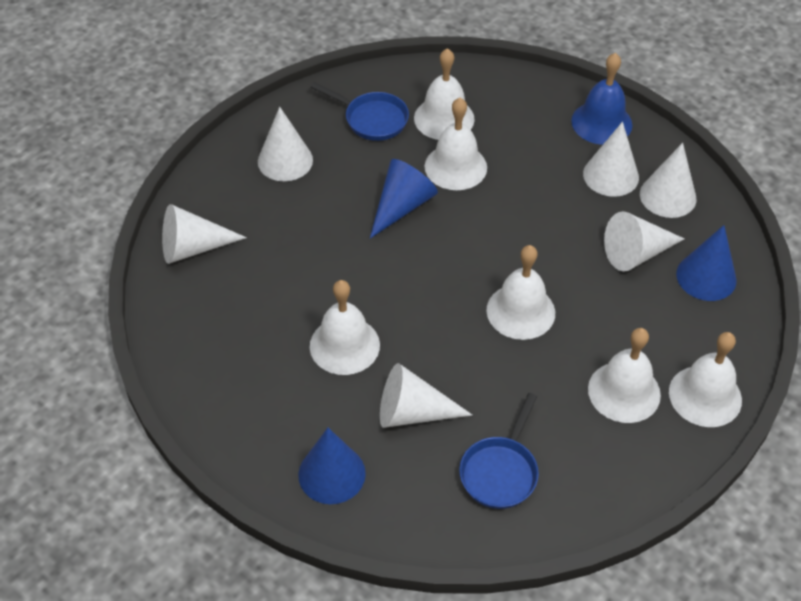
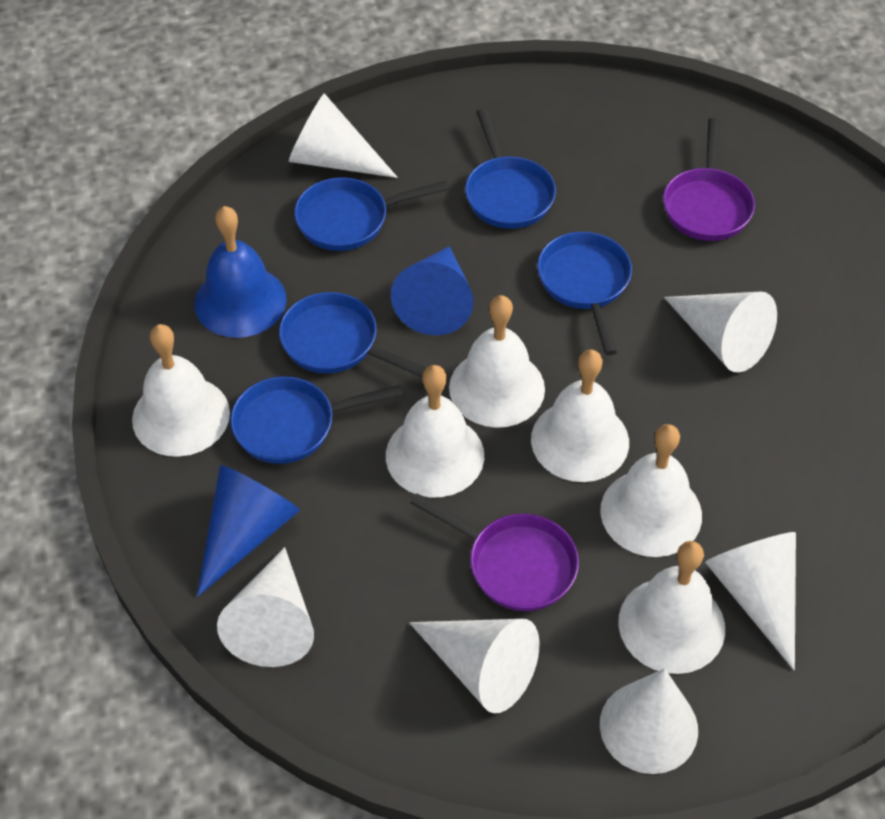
blue cone: [298,428,366,504] [370,159,438,238] [676,225,737,301] = 3 -> [197,465,300,597] [391,246,473,335] = 2
blue pan: [311,82,409,141] [459,393,539,509] = 2 -> [230,376,402,464] [279,292,426,377] [294,177,449,251] [465,108,556,229] [537,232,632,355] = 5
purple pan: none = 0 -> [410,493,579,611] [663,118,755,241] = 2

